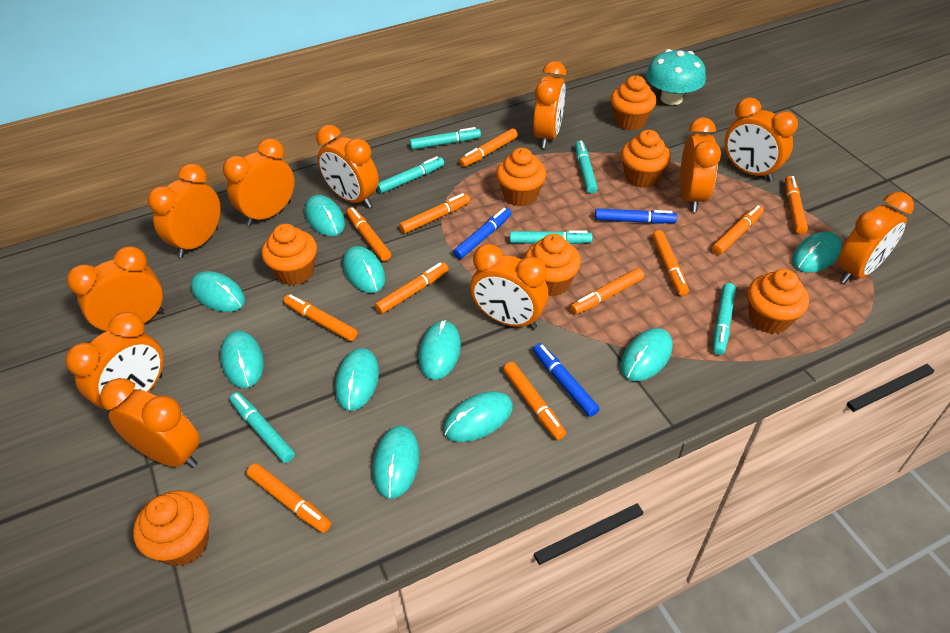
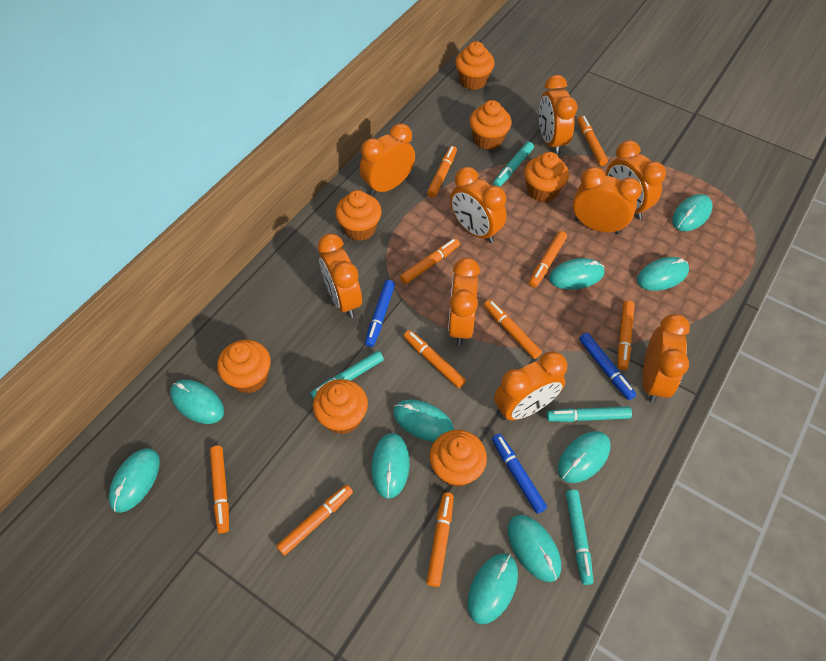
orange clock: [65,312,164,416] [67,246,164,332] [100,378,200,468] [148,164,221,258] [223,138,295,226] [316,125,379,208] [470,244,548,329] [533,61,566,148] [680,117,721,212] [724,97,798,182] [838,192,914,283] = 11 -> [318,233,362,318] [359,124,415,196] [448,258,480,346] [450,167,507,243] [494,351,567,420] [539,75,577,155] [573,167,642,234] [606,140,666,219] [643,314,690,403] = 9
orange marker: [247,463,331,533] [284,294,357,341] [347,207,391,261] [375,262,449,314] [399,193,470,234] [459,128,518,167] [503,362,566,440] [570,268,644,314] [652,230,689,296] [712,205,764,255] [785,176,808,234] = 11 -> [210,446,229,533] [276,485,353,556] [400,238,460,284] [404,330,466,388] [426,492,454,587] [427,146,457,197] [484,299,542,359] [529,231,567,287] [578,116,608,166] [618,300,635,370] = 10
turquoise marker: [230,392,295,463] [377,156,444,194] [410,127,481,150] [510,230,593,244] [575,141,598,194] [713,283,736,355] = 6 -> [310,351,384,399] [493,142,534,187] [546,406,632,422] [566,490,594,585] = 4
turquoise mushroom: [646,49,706,105] = 1 -> none = 0

